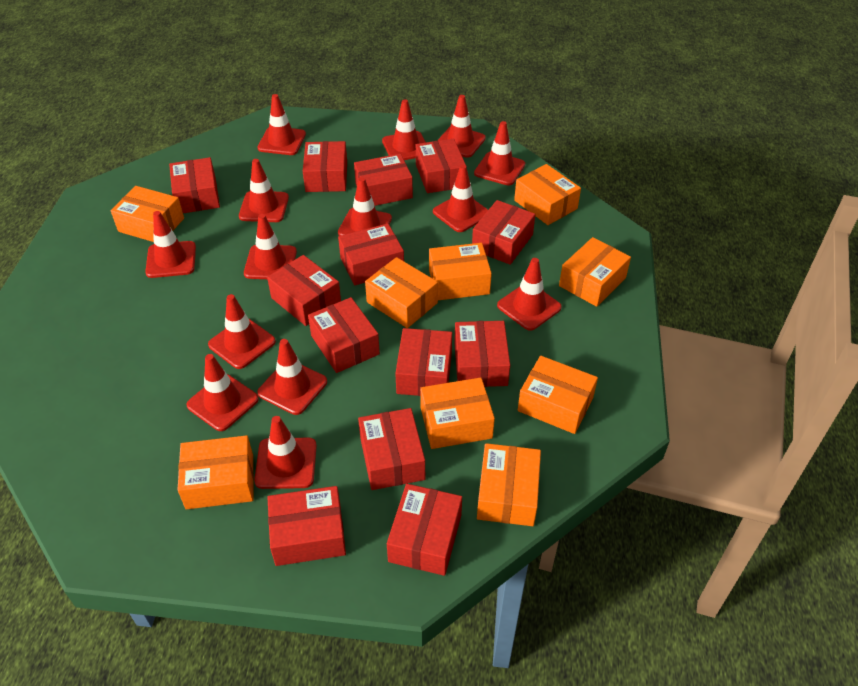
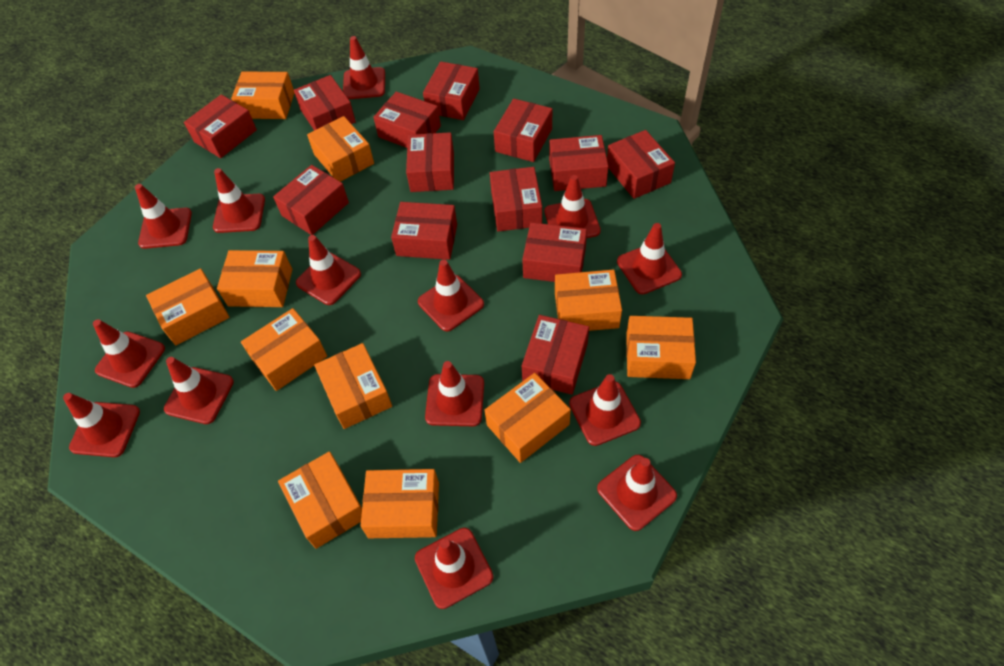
orange box: [111,186,184,242] [178,435,254,509] [365,257,438,328] [420,377,495,449] [429,243,492,300] [477,443,541,526] [514,164,581,225] [518,356,598,434] [559,237,631,307] = 9 -> [146,268,230,345] [217,250,292,307] [231,72,294,119] [241,308,327,391] [278,451,362,549] [307,116,374,182] [314,343,392,429] [361,469,439,538] [484,373,571,463] [555,270,622,331] [626,316,696,379] = 11

